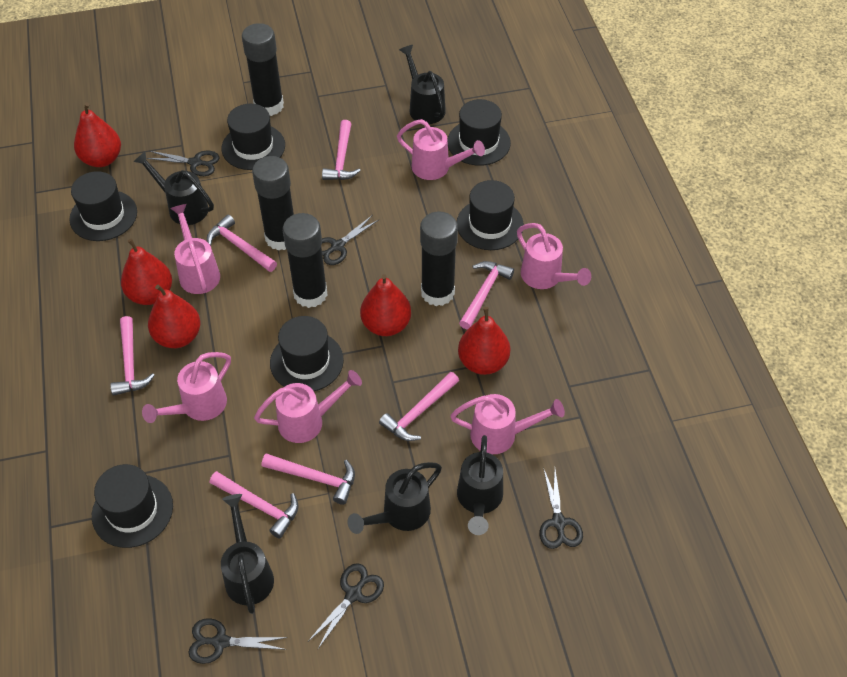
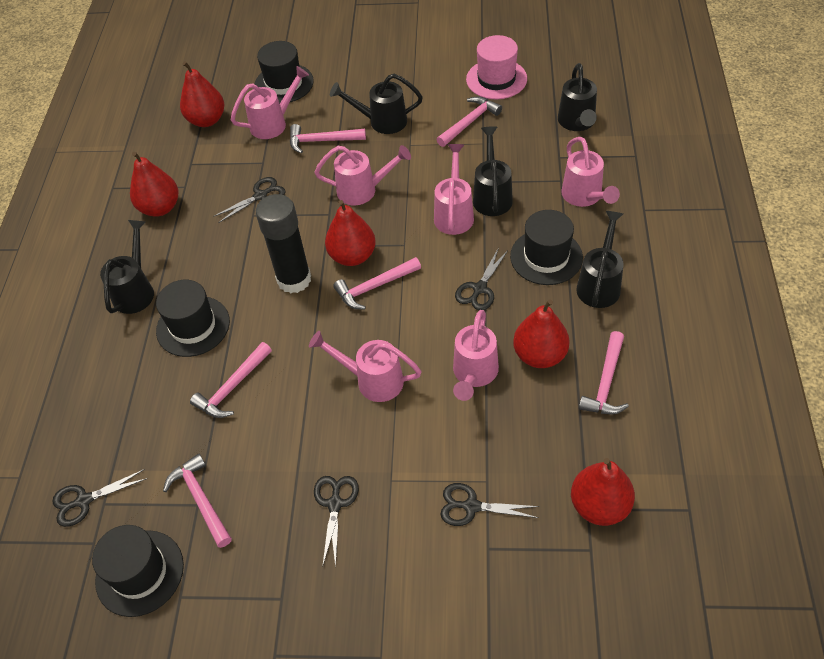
black glue stick: [242,23,284,116] [252,156,294,250] [283,213,327,308] [420,211,458,306] = 4 -> [256,194,311,293] = 1
black hat: [69,171,137,241] [92,464,173,548] [222,104,285,170] [270,316,344,391] [447,99,511,166] [457,180,524,250] = 6 -> [92,525,184,617] [156,280,230,357] [255,41,314,104] [510,210,583,285] = 4
pink hammer: [110,316,155,396] [207,215,277,272] [210,471,299,539] [262,453,355,505] [322,120,361,180] [379,372,459,441] [459,261,514,330] = 7 -> [163,454,232,548] [190,342,272,418] [290,124,366,154] [333,257,421,310] [436,96,502,147] [579,331,629,414] = 6
pink hat: none = 0 -> [466,35,527,99] = 1

